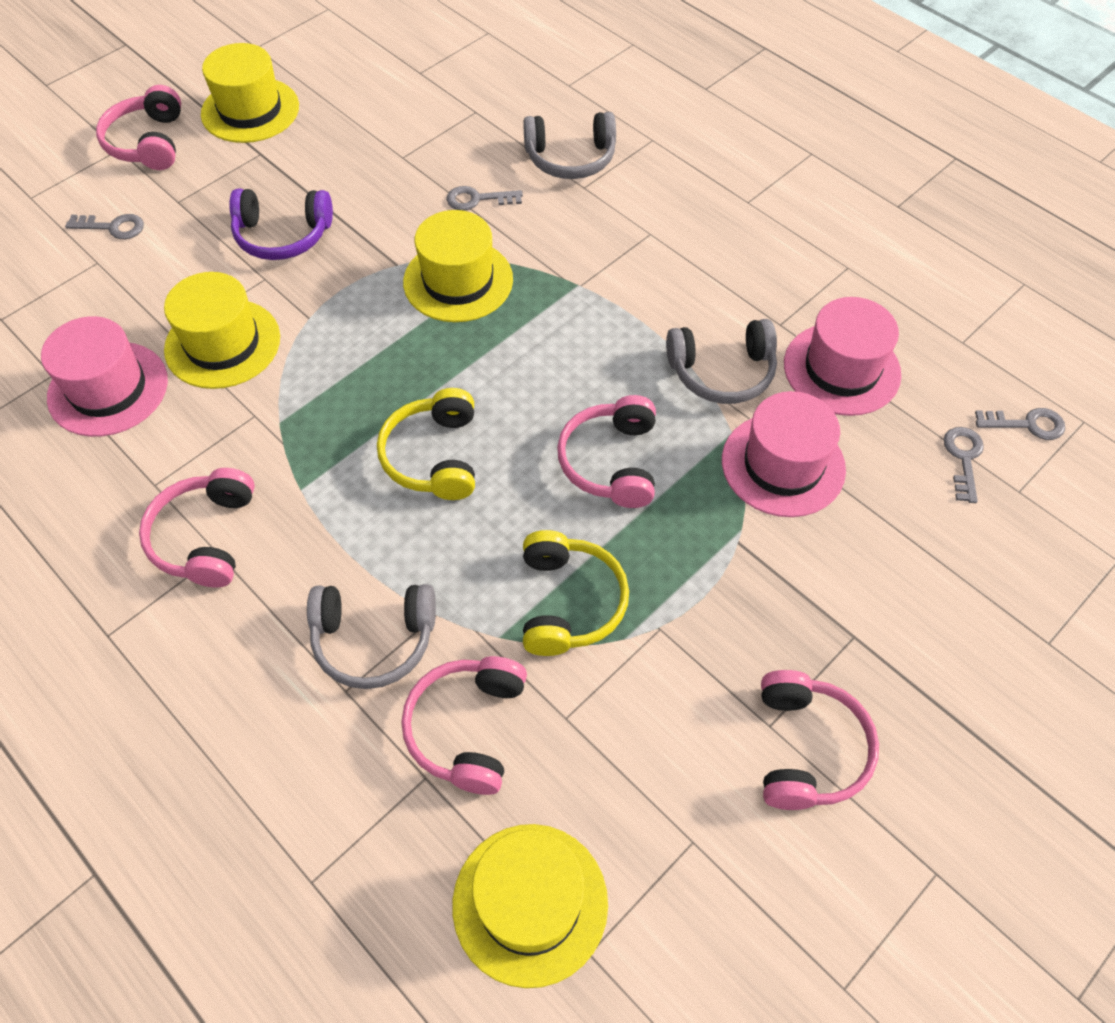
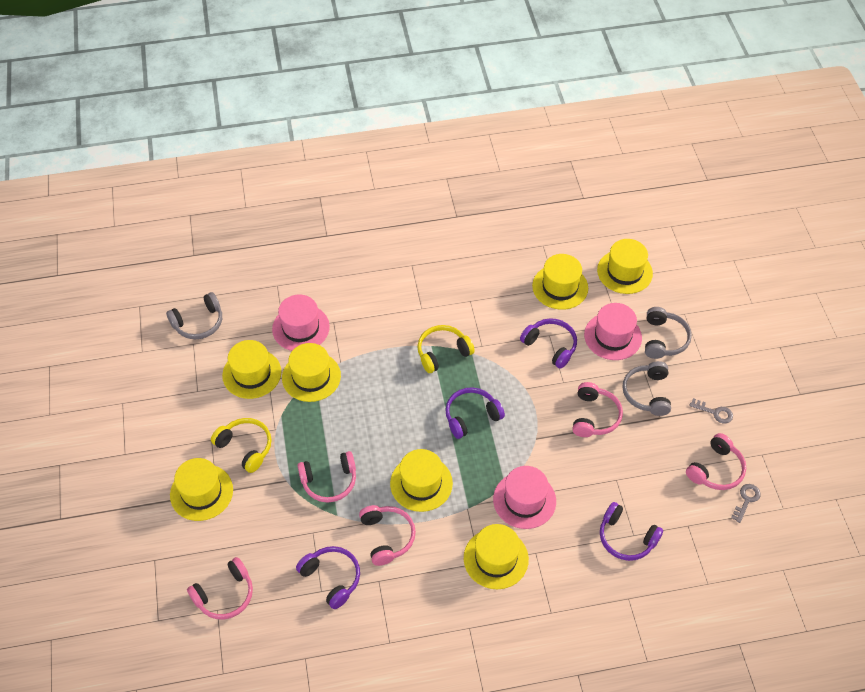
grey key: [65,214,144,239] [447,186,523,211] [943,427,984,503] [975,408,1065,440] = 4 -> [689,398,733,424] [731,484,761,523] = 2
purple headphones: [229,189,333,260] = 1 -> [296,546,360,609] [446,387,505,439] [520,318,577,369] [600,502,663,561] = 4
yellow hat: [164,272,280,389] [201,43,299,143] [403,210,513,322] [452,824,608,988] = 4 -> [170,458,233,521] [222,340,281,399] [282,343,341,402] [390,449,453,512] [464,524,529,589] [532,254,588,310] [597,239,653,294] = 7

